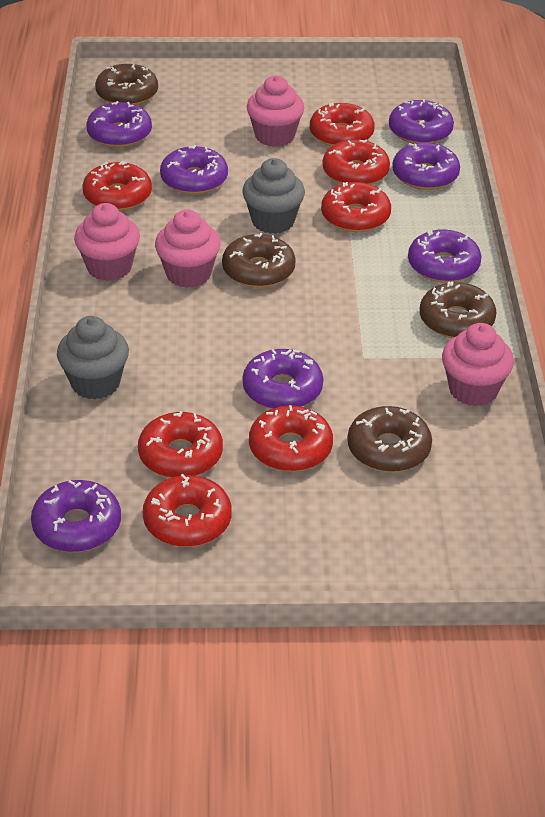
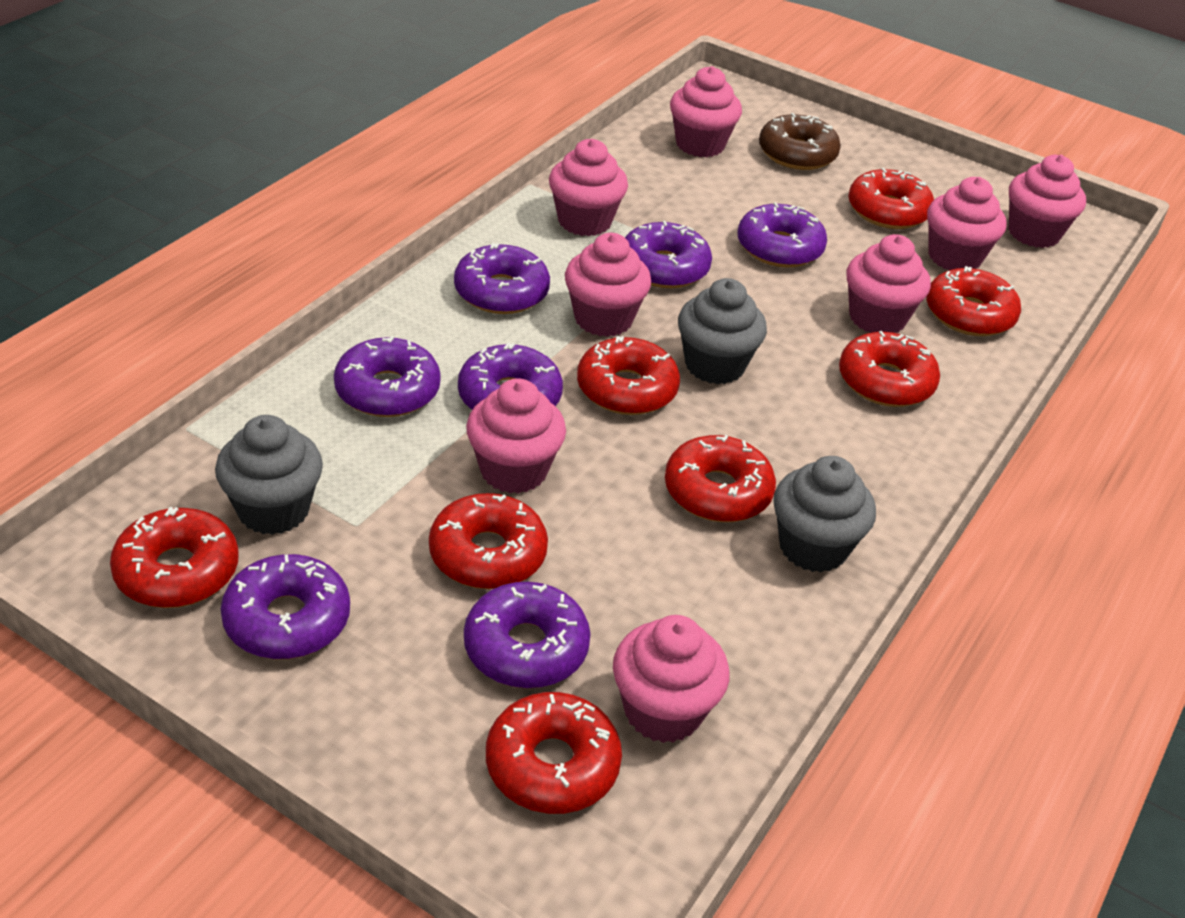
brown donut: [95,64,158,105] [222,233,296,288] [347,406,432,472] [420,281,496,338] = 4 -> [759,113,841,170] = 1
grey cupcake: [57,316,129,400] [242,158,305,234] = 2 -> [215,415,323,535] [678,278,767,384] [773,456,876,573] = 3
pink cupcake: [74,203,140,281] [155,210,221,288] [246,75,304,147] [442,323,514,406] = 4 -> [466,378,566,494] [549,139,628,236] [565,233,651,337] [613,615,729,743] [670,66,742,157] [846,234,931,333] [927,177,1007,270] [1008,155,1086,248] = 8
red donut: [82,161,152,211] [138,411,223,478] [143,474,232,547] [249,405,333,472] [310,103,375,146] [321,182,391,232] [322,140,390,185] = 7 -> [110,507,239,608] [429,493,548,589] [486,692,622,814] [577,336,680,415] [665,435,776,522] [839,331,940,407] [848,168,934,229] [926,266,1021,336] = 8

